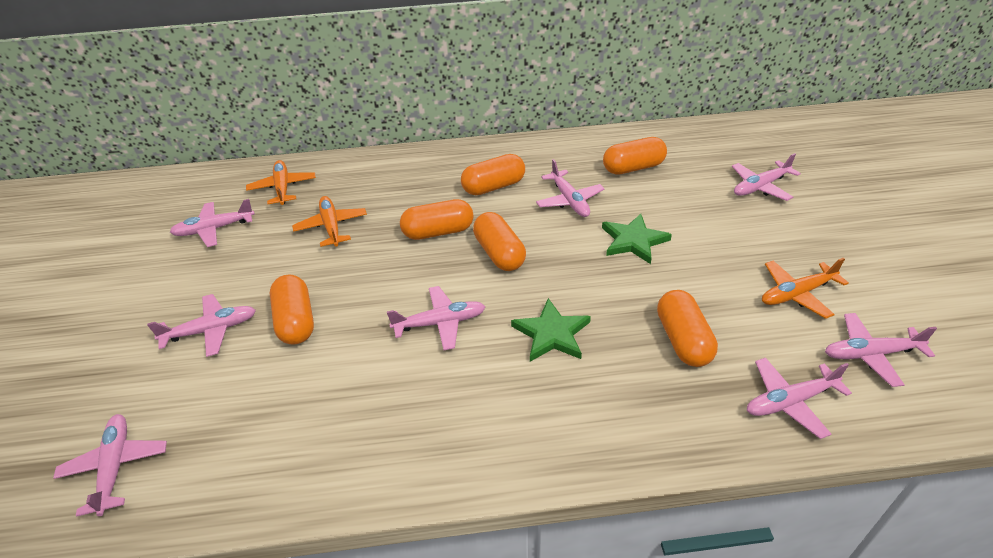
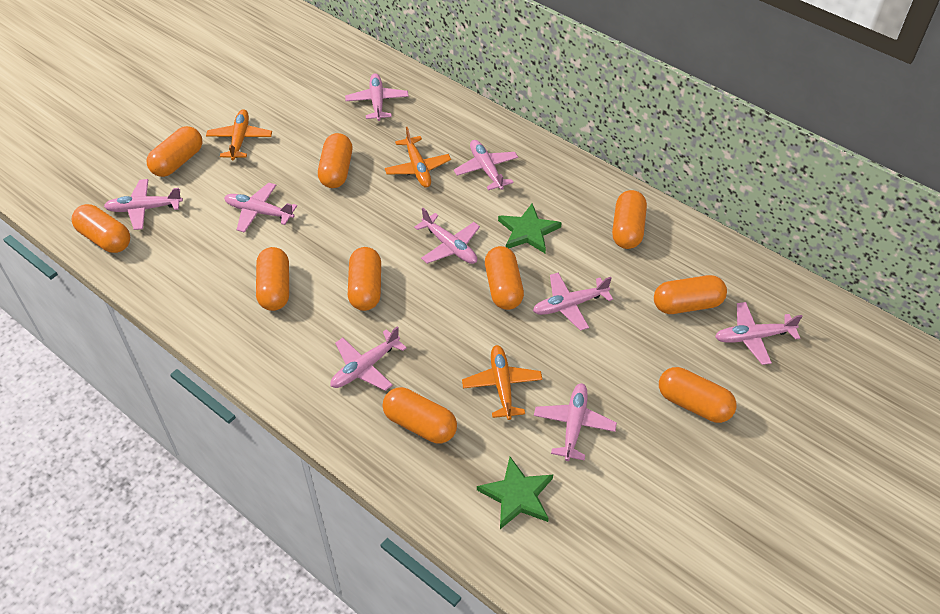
orange capsule: [270,275,314,345] [400,199,474,240] [461,154,525,195] [473,212,526,271] [603,137,667,175] [657,290,718,367] = 6 -> [71,204,130,253] [147,126,202,177] [256,247,289,311] [318,133,352,188] [348,247,381,311] [382,387,457,444] [485,246,524,310] [612,190,647,249] [654,275,727,314] [659,367,737,423] = 10
pink plane: [53,414,167,517] [147,294,256,357] [170,199,255,247] [387,286,486,350] [536,159,605,217] [732,153,801,201] [747,358,852,439] [825,313,937,387] = 8 -> [104,179,183,230] [224,183,297,233] [331,326,407,391] [345,73,409,121] [414,208,480,264] [454,140,518,190] [533,273,613,331] [534,383,617,461] [715,302,802,365] = 9

